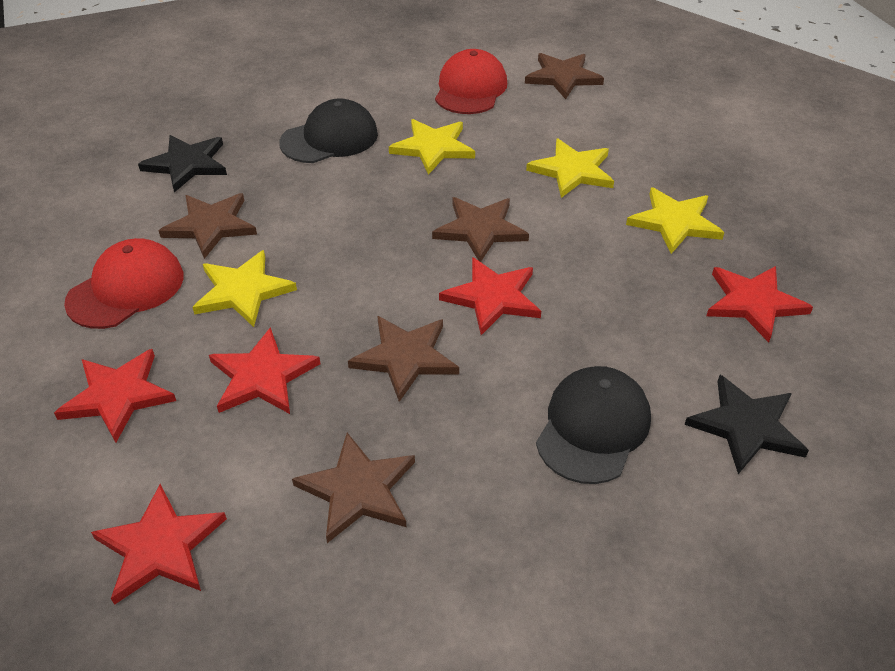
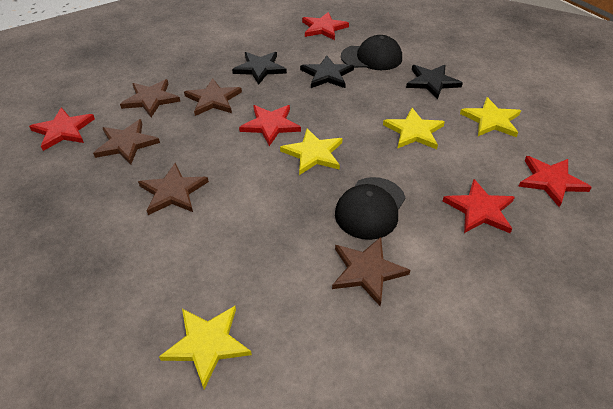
black star: [138,135,227,193] [684,375,809,474] = 2 -> [232,52,287,85] [300,55,354,88] [406,65,463,100] = 3
red cap: [64,238,184,329] [435,49,507,114] = 2 -> none = 0

